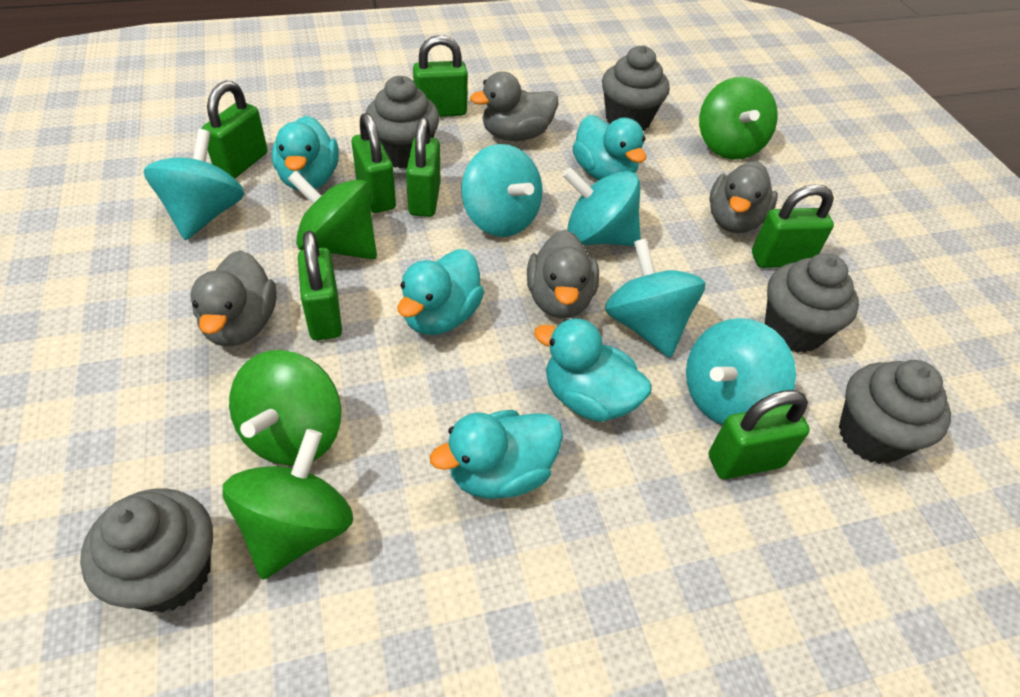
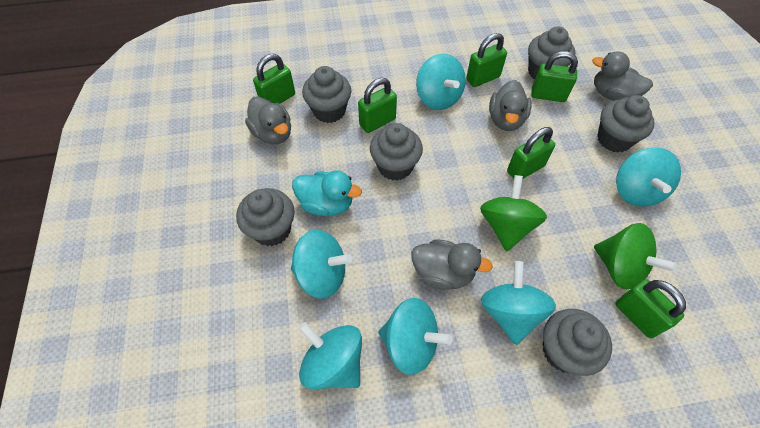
green padlock: [202,81,267,179] [298,231,342,340] [352,113,396,213] [406,117,440,217] [413,35,468,117] [709,390,810,479] [752,184,834,268] = 7 -> [253,54,295,104] [358,78,397,133] [466,33,507,87] [507,127,555,179] [531,51,578,102] [615,279,686,338] = 6
green spinning top: [223,429,353,580] [229,350,341,466] [288,171,377,259] [699,77,778,160] = 4 -> [480,175,547,251] [594,223,677,289] = 2
grey cupcake: [80,488,213,613] [366,76,440,169] [602,45,670,130] [765,253,859,353] [839,360,951,464] = 5 -> [236,188,295,246] [302,66,351,123] [370,123,423,181] [528,26,575,79] [543,309,612,376] [597,95,654,152] = 6
turquoise duck: [272,116,339,191] [397,249,484,335] [430,410,563,499] [534,318,652,422] [572,115,646,180] = 5 -> [292,170,362,216] = 1
turquoise spinning top: [144,129,244,240] [461,144,542,237] [562,167,641,246] [605,238,705,358] [686,318,796,425] = 5 -> [291,230,353,299] [299,322,362,389] [378,298,453,375] [416,54,466,110] [481,261,556,345] [616,147,681,207] = 6

